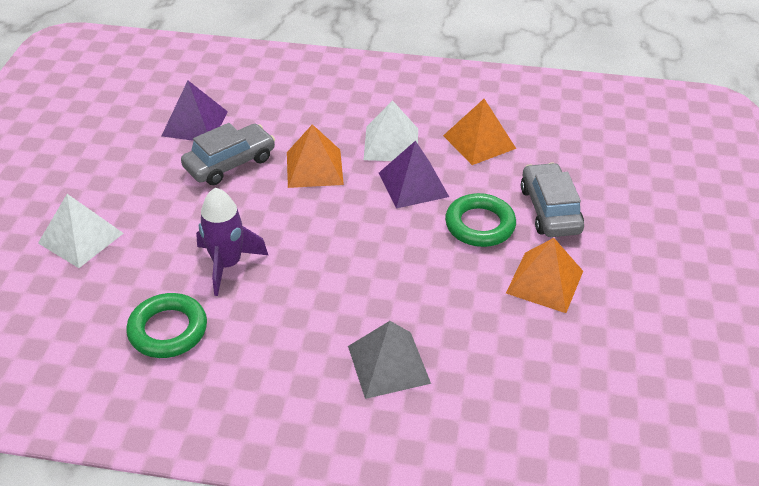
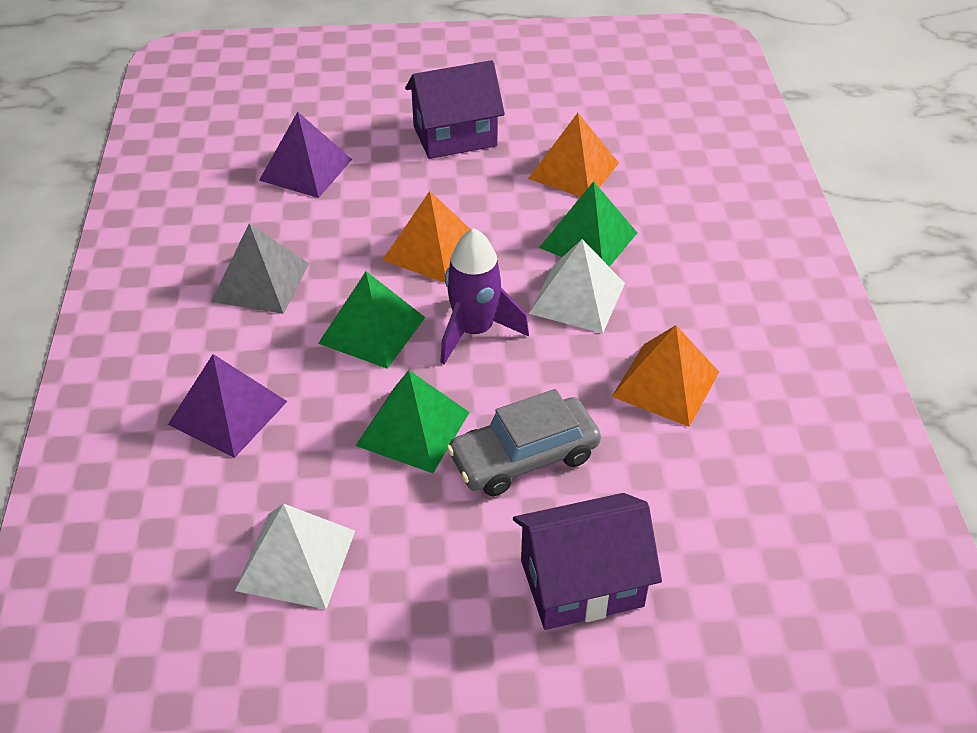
green pyramid: none = 0 -> [318,271,425,369] [355,370,470,473] [539,181,637,267] = 3
green ring: [126,293,207,358] [445,193,516,247] = 2 -> none = 0
grey car: [181,123,275,185] [521,163,584,237] = 2 -> [447,389,601,496] = 1
purple house: none = 0 -> [405,60,505,159] [513,493,662,630] = 2

